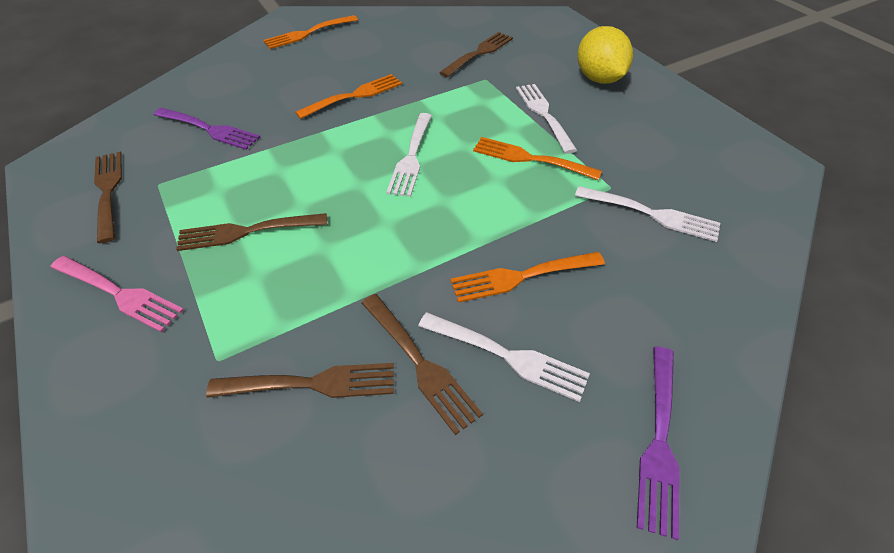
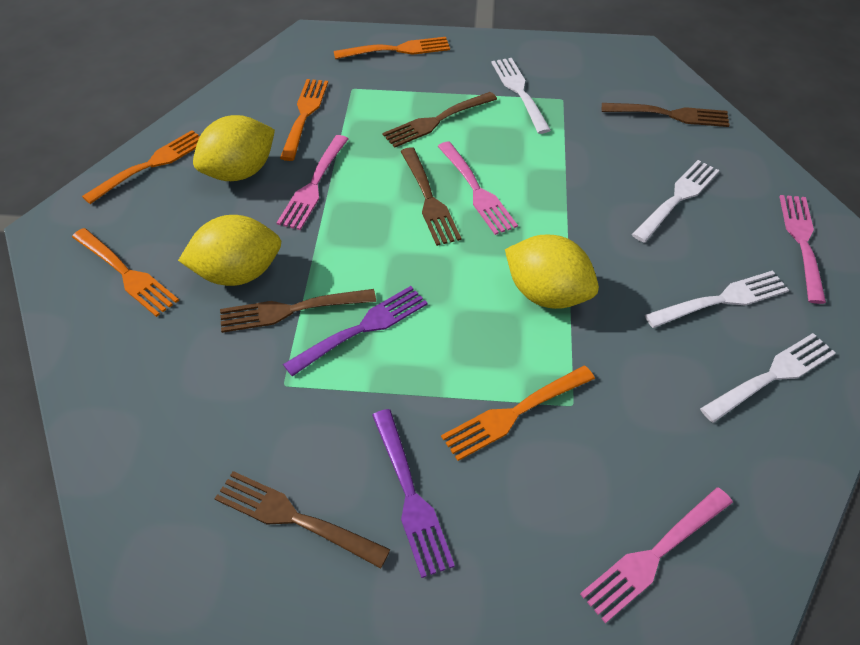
orange fork: [263,15,358,49] [295,74,402,119] [450,252,605,303] [473,137,602,180] = 4 -> [72,228,179,317] [82,130,200,204] [280,79,328,161] [334,37,450,59] [441,366,595,461] = 5
pink fork: [50,256,184,333] = 1 -> [277,135,348,230] [438,141,518,235] [580,487,733,623] [779,195,826,304] = 4
yellow lemon: [578,26,633,84] = 1 -> [178,215,281,286] [193,115,275,181] [505,235,599,309] = 3

